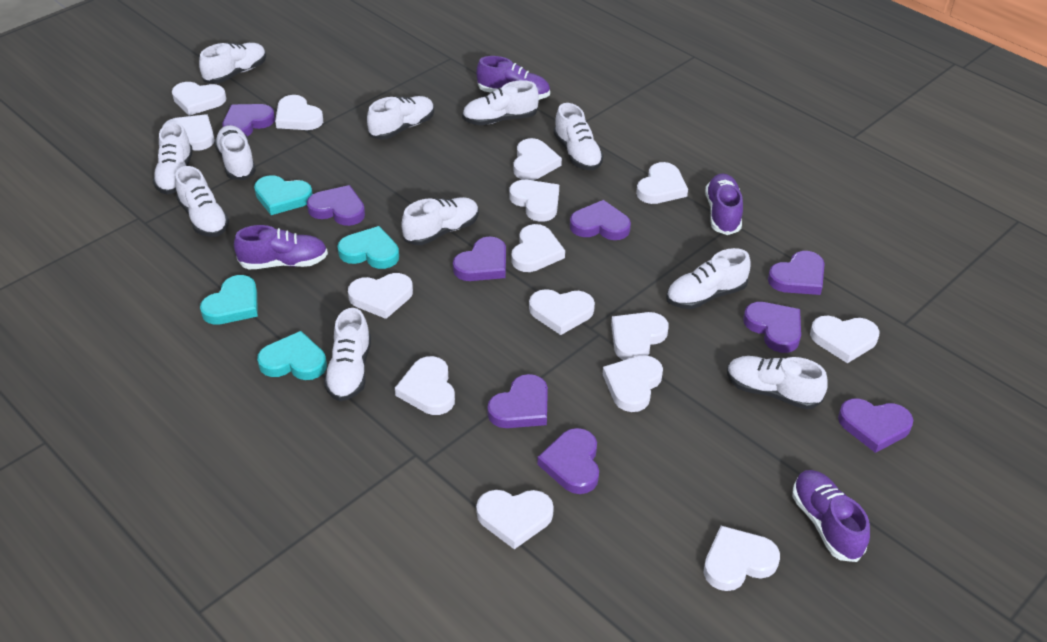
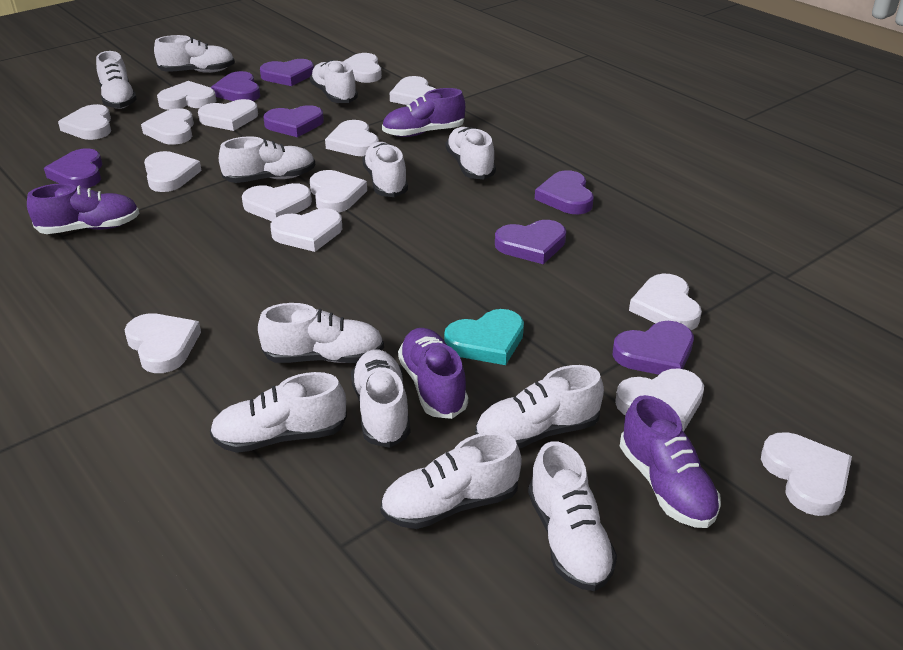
purple heart: [222,104,275,137] [307,185,365,226] [453,236,506,281] [487,374,548,428] [537,428,599,494] [570,200,631,240] [743,302,801,353] [768,251,825,295] [838,399,913,453] = 9 -> [44,148,102,188] [211,71,260,101] [260,59,314,86] [263,105,324,137] [495,220,566,264] [535,170,594,214] [612,321,694,375] = 7
turquoise heart: [200,275,258,325] [254,175,313,215] [257,331,327,380] [337,226,399,269] = 4 -> [444,309,524,365] = 1
white shoe: [153,122,193,194] [175,166,229,237] [199,43,266,84] [214,125,256,180] [324,308,371,401] [367,96,434,140] [401,197,479,245] [462,80,539,125] [554,103,604,170] [666,248,751,309] [727,356,828,409] = 11 -> [96,51,137,109] [154,35,235,73] [210,372,347,453] [219,136,315,183] [258,303,384,363] [310,60,358,103] [351,349,411,448] [362,142,408,197] [380,432,522,529] [445,127,496,179] [475,365,604,449] [528,441,617,591] = 12

